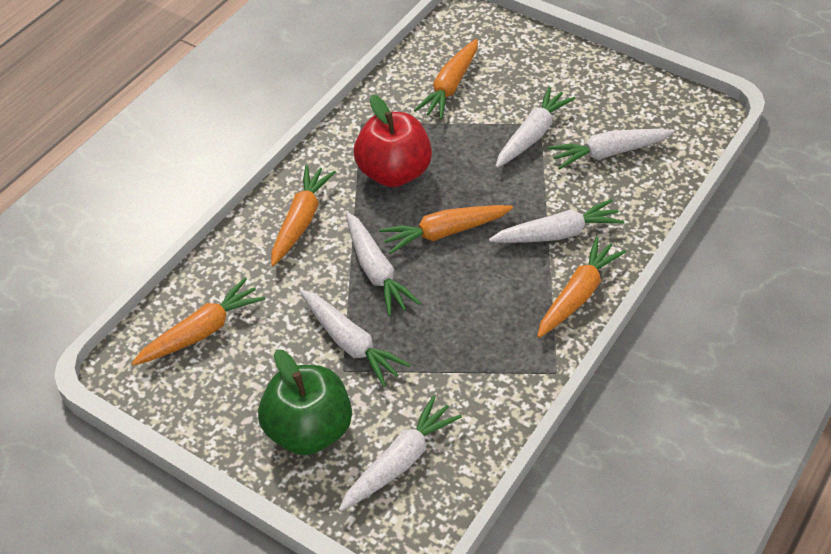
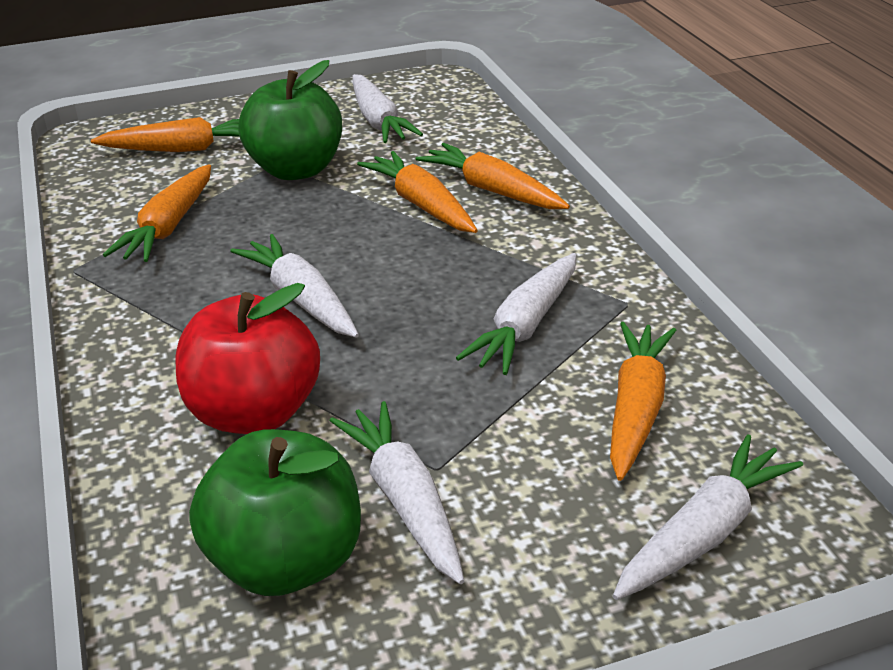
green apple: [258,349,352,456] = 1 -> [189,429,361,596] [238,60,342,180] = 2
white carrot: [300,289,410,387] [339,395,462,511] [346,212,420,316] [489,199,624,243] [496,86,575,168] [548,129,674,169] = 6 -> [230,234,359,338] [329,401,464,584] [353,74,423,143] [456,253,576,375] [613,434,803,600] = 5

